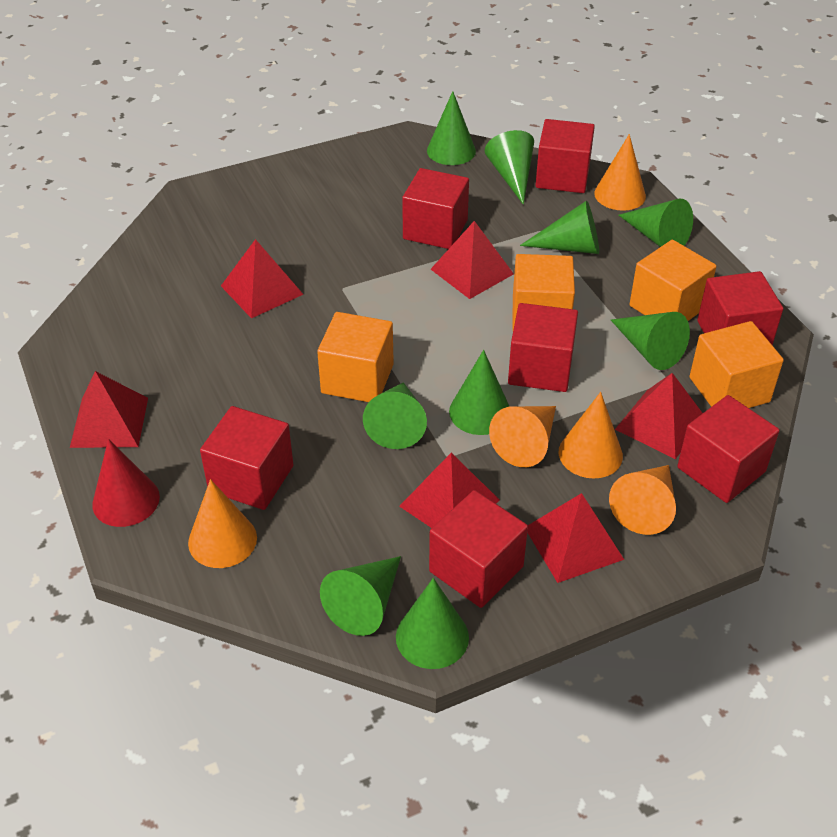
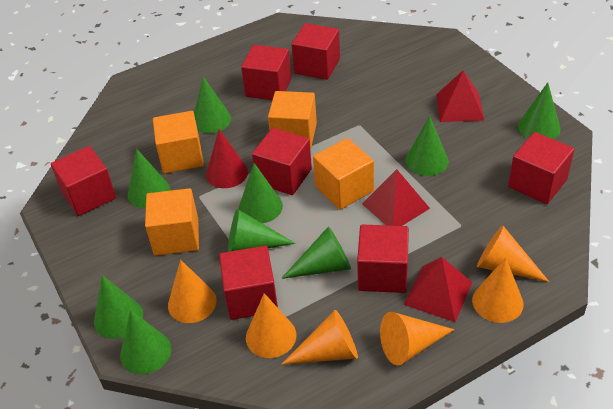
orange cone: [188,479,257,568] [489,406,556,467] [559,392,623,478] [594,134,646,211] [609,465,676,535] = 5 -> [168,260,217,323] [246,293,297,358] [281,310,358,365] [380,312,455,365] [472,257,524,323] [477,225,549,282] = 6
red pyramid: [70,371,148,448] [221,239,304,318] [399,453,500,528] [431,221,514,299] [527,493,624,583] [615,373,703,459] = 6 -> [362,169,430,226] [404,257,473,322] [436,70,484,122] = 3

